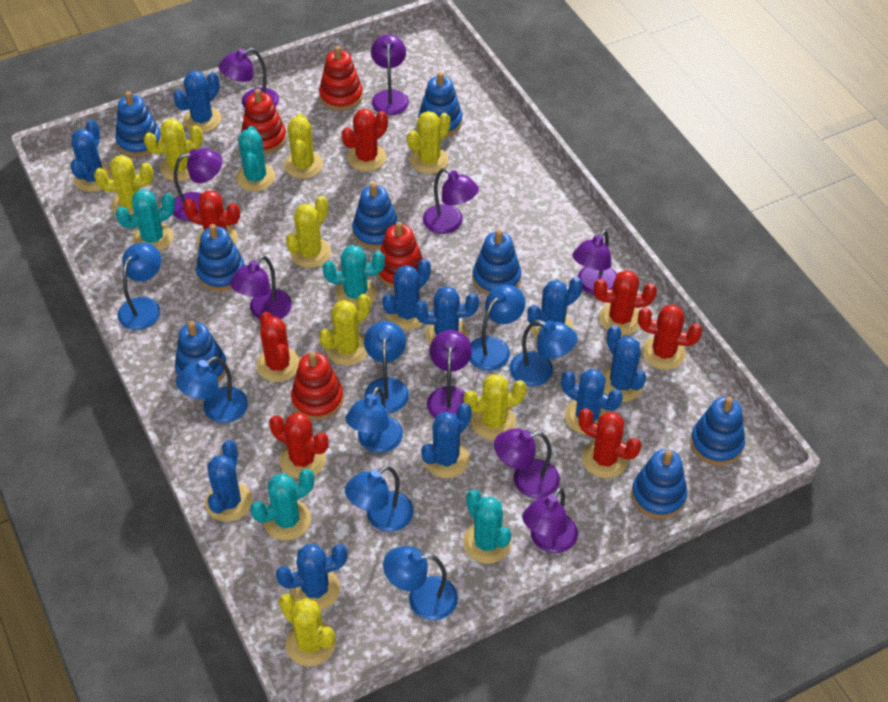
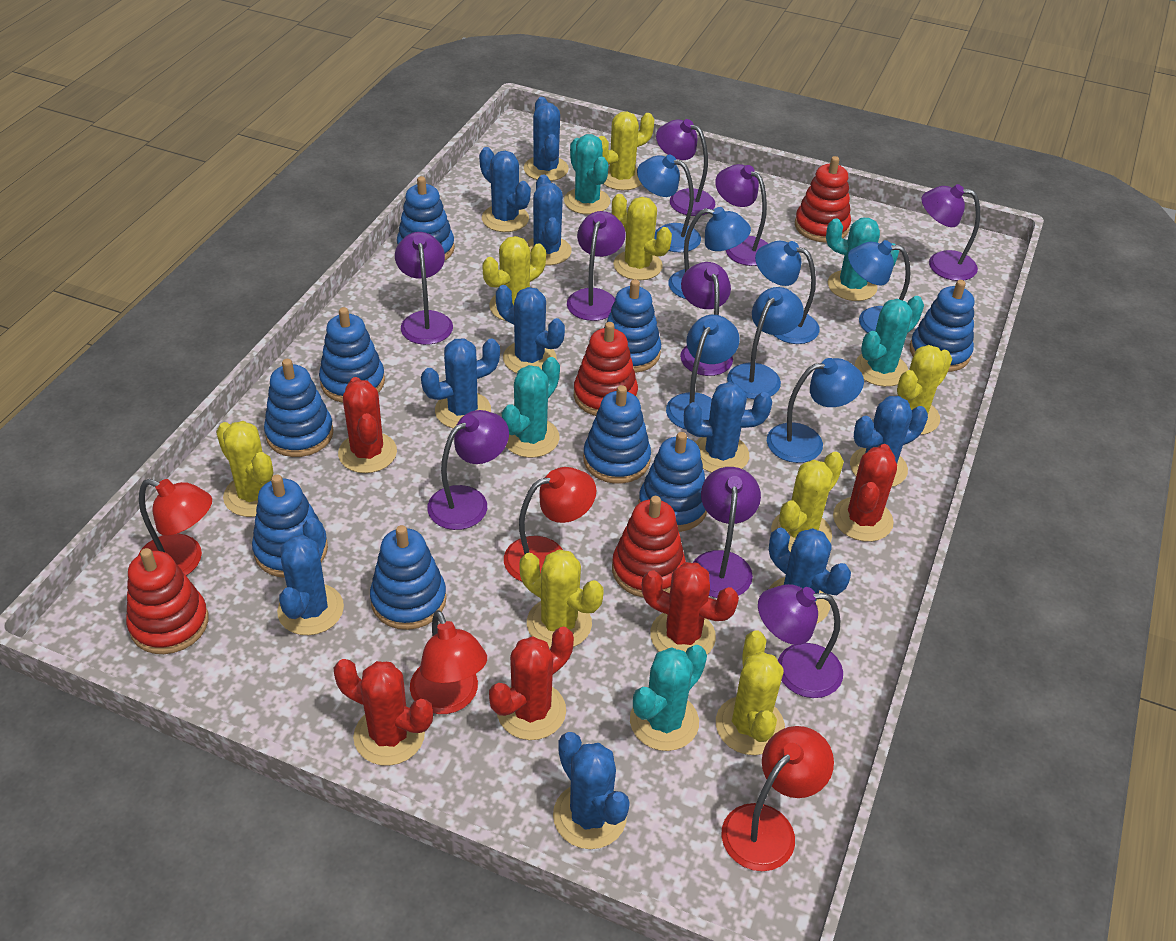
blue lamp: [118,243,161,330] [176,357,248,423] [345,387,403,453] [345,466,414,532] [364,321,409,414] [383,546,458,620] [469,285,526,371] [510,320,578,386] = 8 -> [637,155,701,253] [666,315,740,429] [669,207,751,299] [727,287,804,399] [755,241,820,344] [767,358,864,463] [848,240,910,333] = 7
blue stacking toy: [115,91,162,157] [175,321,227,383] [196,224,245,291] [352,182,399,249] [418,72,462,137] [473,229,521,295] [631,449,687,519] [690,397,745,465] = 8 -> [252,474,328,578] [264,359,334,457] [319,307,385,403] [370,525,447,630] [397,176,455,260] [583,385,651,484] [604,279,661,373] [639,432,707,532] [910,280,974,372] = 9
red cactus: [183,190,240,246] [256,312,300,382] [269,413,329,479] [342,109,388,171] [578,408,641,478] [594,270,657,335] [638,305,702,370] = 7 -> [334,659,433,766] [338,377,397,473] [489,627,574,740] [642,562,739,654] [833,444,897,542] = 5
red lamp: none = 0 -> [138,479,212,576] [410,610,487,714] [504,467,596,582] [721,726,834,871] = 4

